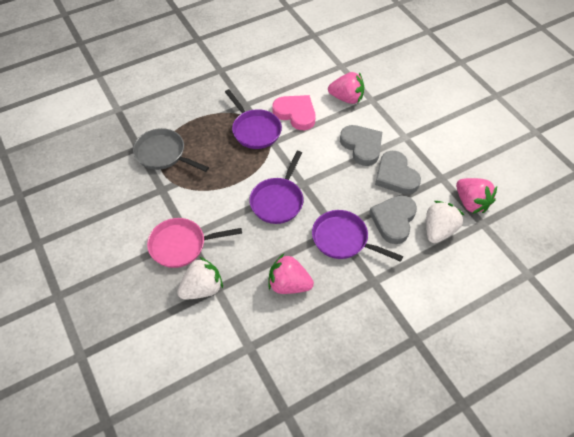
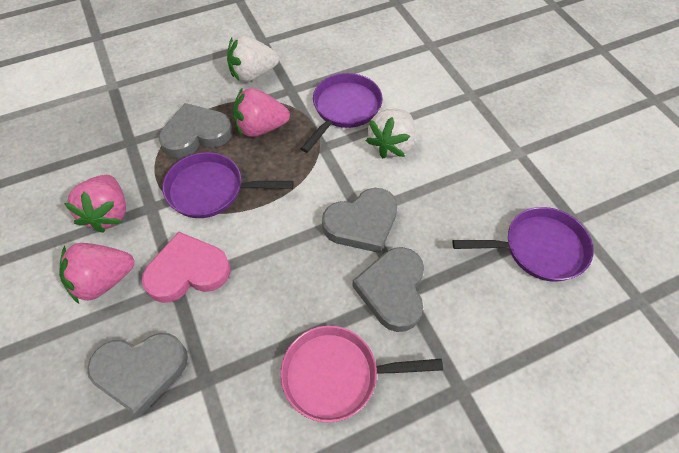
grey heart: [340,125,382,166] [369,195,417,244] [375,151,421,194] = 3 -> [87,333,188,417] [159,103,232,158] [322,188,398,253] [352,247,424,332] = 4
grey pan: [133,128,209,172] = 1 -> none = 0

